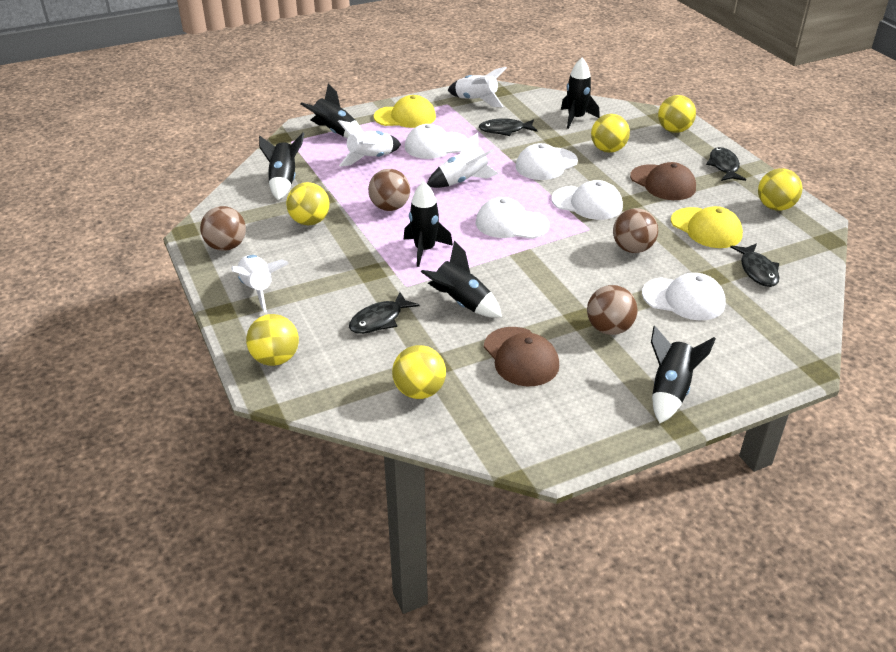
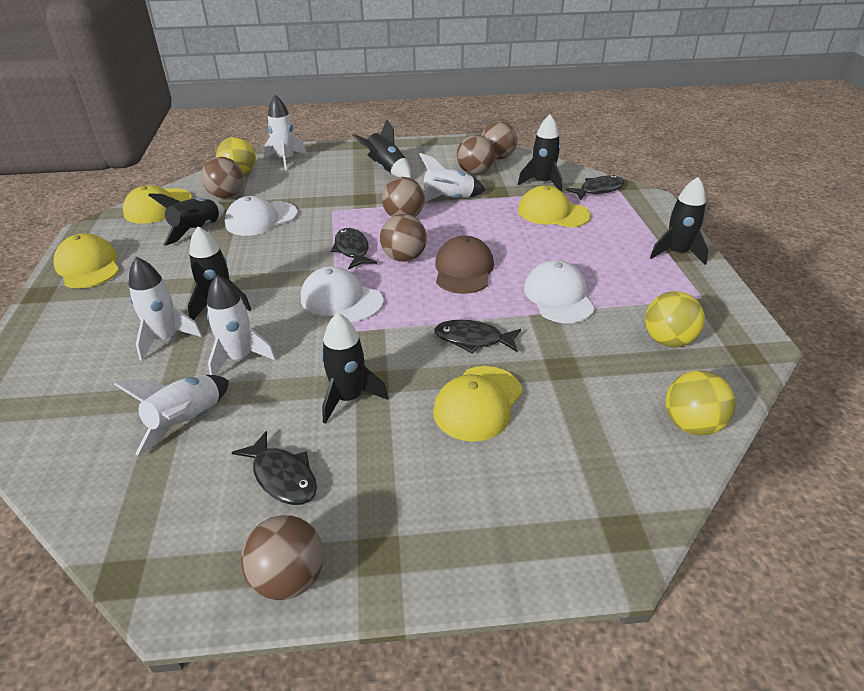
brown ball: [200,206,246,251] [368,169,410,211] [587,285,638,335] [613,208,658,253] = 4 -> [201,157,243,198] [241,515,324,600] [380,214,427,262] [382,177,425,217] [457,135,495,175] [481,121,517,160] = 6
brown cap: [484,327,559,386] [630,162,696,200] = 2 -> [435,236,494,294] = 1
white cap: [405,124,468,159] [475,197,549,239] [516,143,578,180] [551,180,623,220] [642,273,726,320] = 5 -> [225,196,298,236] [301,266,384,322] [524,260,595,323] = 3
white rocket: [231,255,289,312] [338,120,401,167] [427,133,499,188] [448,67,507,107] = 4 -> [114,375,229,456] [129,257,202,361] [207,275,276,375] [264,95,307,171] [420,153,485,202] = 5
yellow ball: [246,314,299,366] [286,182,330,226] [392,345,446,399] [591,114,630,153] [658,95,696,133] [758,168,802,211] = 6 -> [216,137,256,176] [645,291,705,347] [665,370,736,436] = 3
yellow cap: [374,95,436,128] [671,206,743,248] = 2 -> [54,234,119,288] [123,185,192,224] [433,366,523,442] [518,185,591,228] = 4

